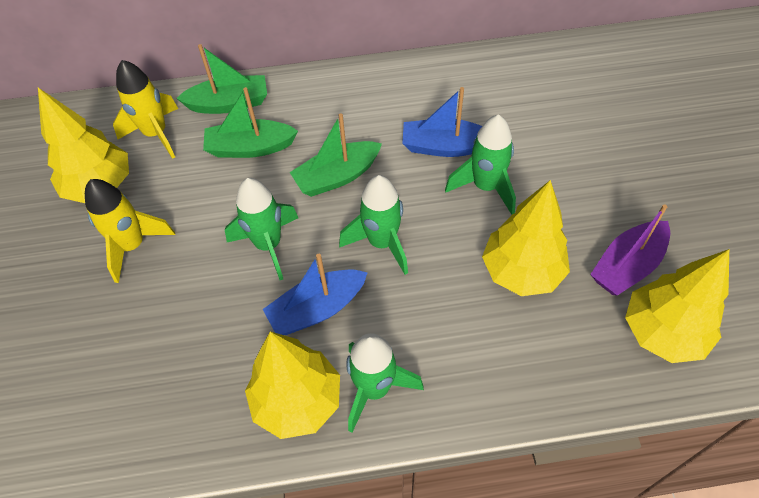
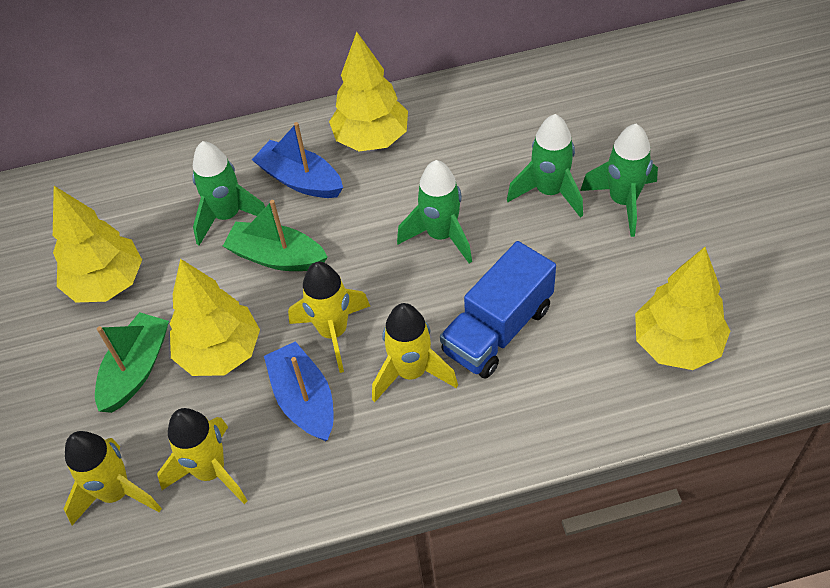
blue truck: none = 0 -> [440,241,556,379] = 1
green boat: [176,44,267,114] [203,87,298,158] [290,114,382,197] = 3 -> [95,312,169,413] [223,200,328,271] = 2
purple boat: [590,204,670,296] = 1 -> none = 0
yellow rocket: [85,179,175,283] [113,60,178,159] = 2 -> [64,431,162,525] [157,408,248,504] [288,262,370,373] [372,303,458,402] = 4

